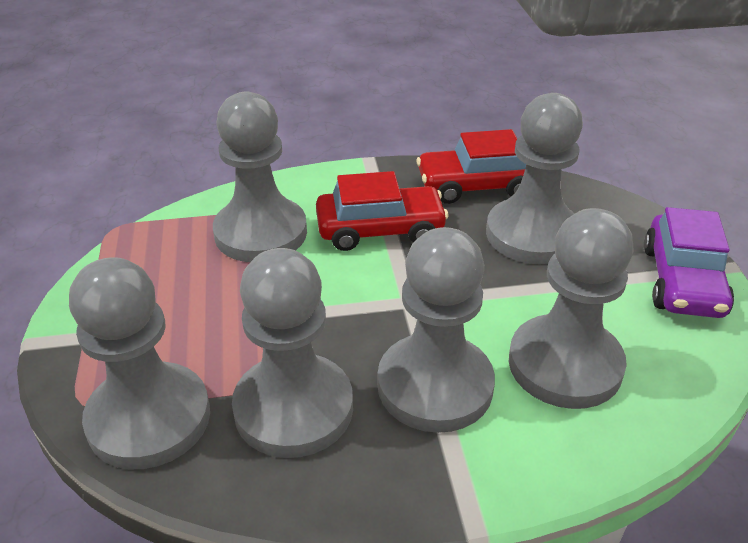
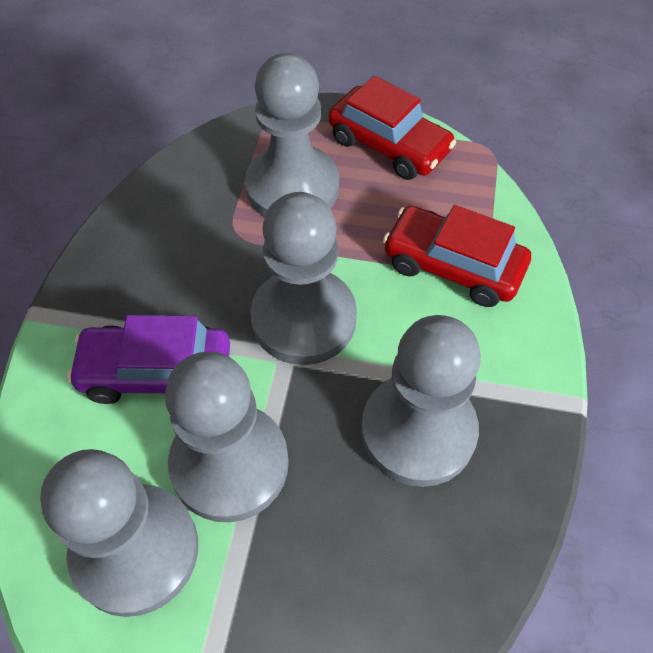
grey pawn: [69,257,210,469] [213,92,307,262] [232,248,353,458] [378,227,495,433] [486,93,583,264] [509,208,634,409] = 6 -> [40,449,198,617] [165,351,289,522] [245,53,339,217] [250,192,357,365] [361,315,481,487] = 5

